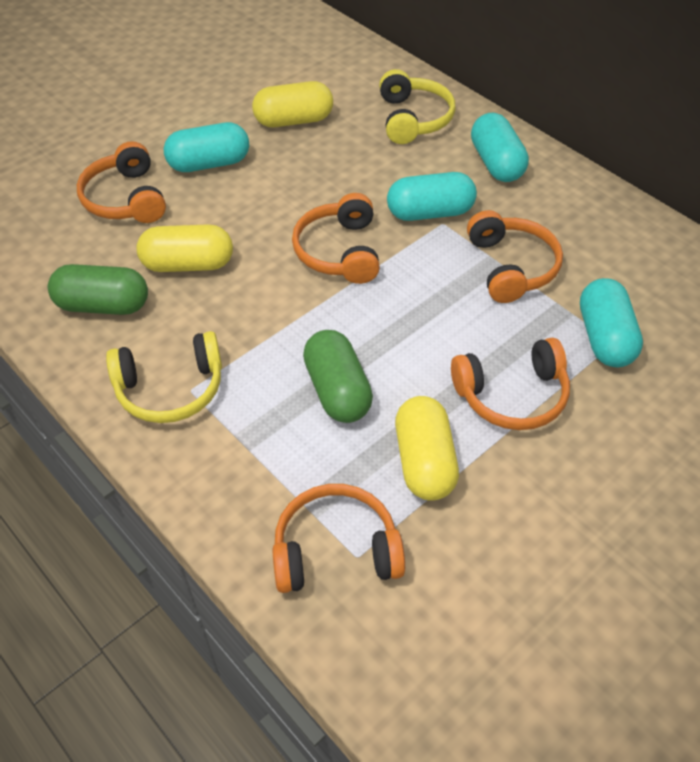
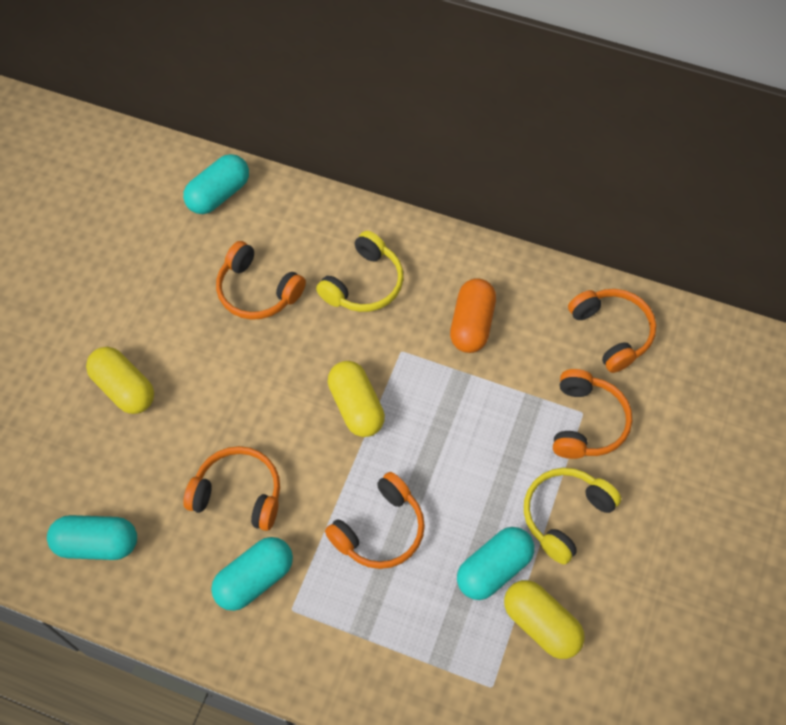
green capsule: [48,264,148,315] [303,330,373,423] = 2 -> none = 0
orange capsule: none = 0 -> [450,278,496,353] = 1

